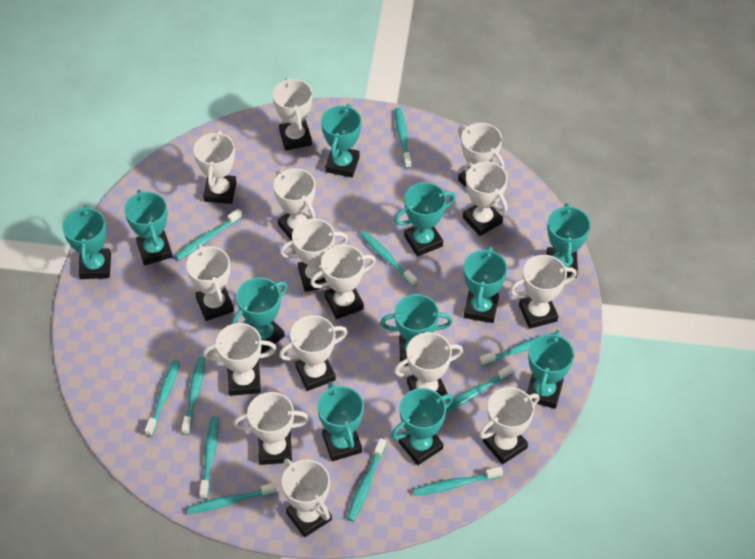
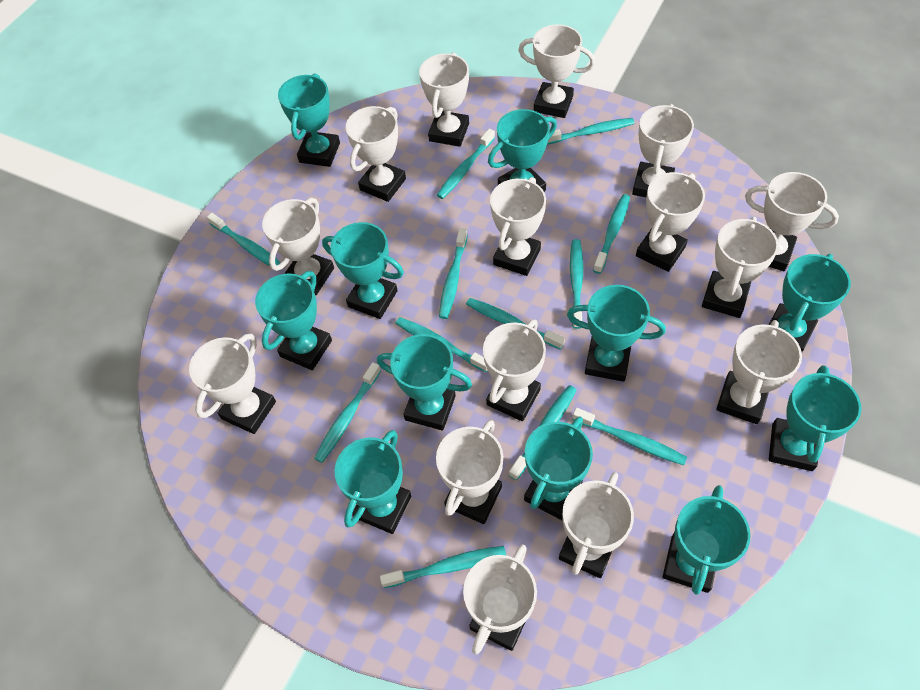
turquoise toothbrush: [145,360,180,436] [175,209,243,260] [181,357,205,435] [187,482,278,514] [199,417,219,499] [347,438,386,521] [360,231,417,287] [395,108,411,169] [413,467,503,496] [446,364,514,413] [480,332,555,366] = 11 -> [207,213,281,266] [314,362,381,463] [380,546,506,588] [395,317,488,372] [437,129,495,199] [439,228,468,319] [466,298,565,349] [509,385,577,480] [547,118,634,145] [570,239,583,329] [572,408,687,465] [593,194,630,274] = 12

